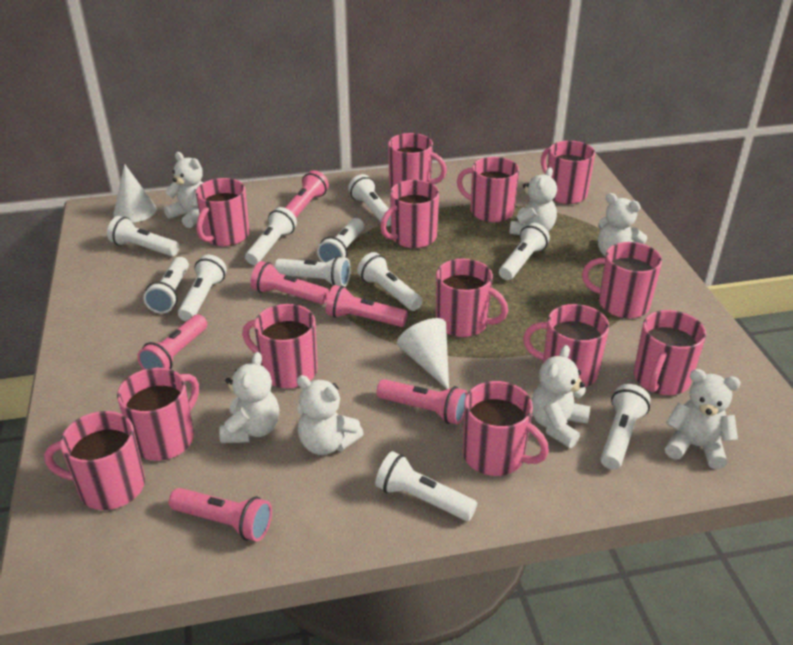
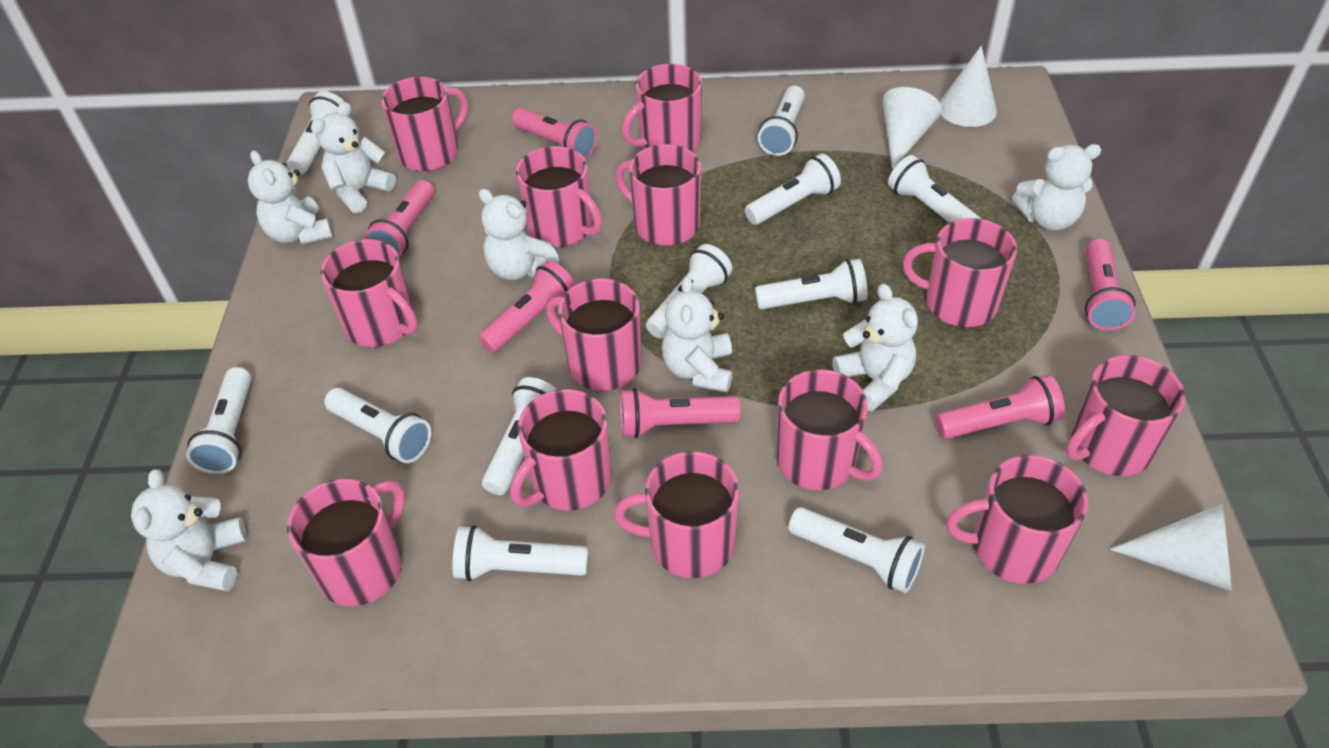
white cone: [113,164,157,222] [397,318,449,389] = 2 -> [883,87,942,169] [940,46,997,127] [1110,503,1232,592] = 3

